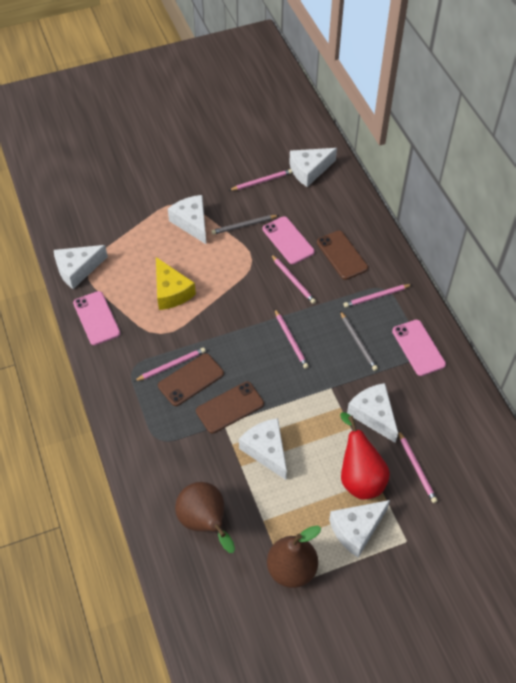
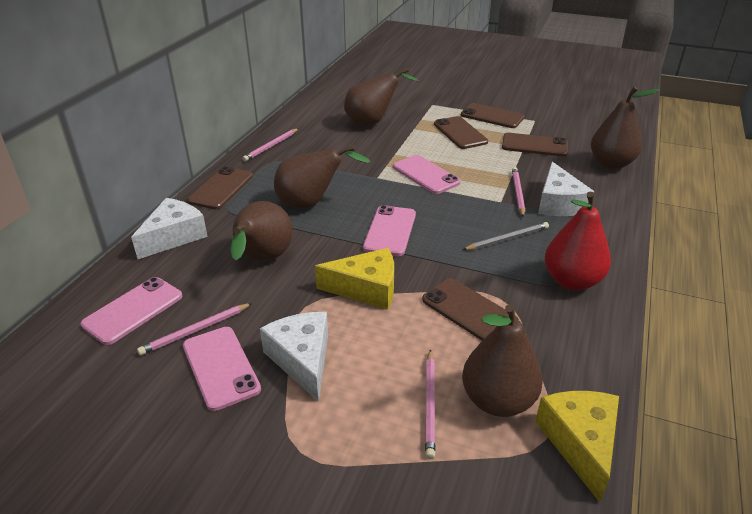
brown pear: [175,482,235,553] [267,526,321,588] = 2 -> [231,201,293,261] [274,145,371,208] [344,68,419,126] [462,304,543,417] [591,86,660,169] = 5
brown phone: [158,353,224,406] [196,382,264,434] [317,230,368,280] = 3 -> [187,166,253,209] [422,278,519,341] [434,116,488,149] [461,103,524,128] [502,133,568,157] = 5
grey pencil: [211,215,279,235] [340,311,378,371] = 2 -> [463,222,549,250] = 1
pink pencil: [134,347,206,381] [228,169,292,191] [271,254,316,304] [274,309,309,369] [344,284,412,308] [398,430,437,503] = 6 -> [137,303,252,355] [242,128,299,161] [425,349,435,459] [512,167,525,217] = 4
pink phone: [73,291,120,345] [263,216,315,264] [392,320,446,376] = 3 -> [80,277,183,345] [183,327,261,411] [363,205,416,256] [393,155,461,194] = 4
white cheese: [54,245,108,289] [168,195,206,244] [239,418,287,480] [289,148,337,187] [329,500,390,557] [347,383,398,443] = 6 -> [131,198,208,259] [260,312,328,402] [538,162,594,216] = 3
yellow cheese: [156,257,196,310] = 1 -> [315,248,394,310] [535,391,619,502] = 2

